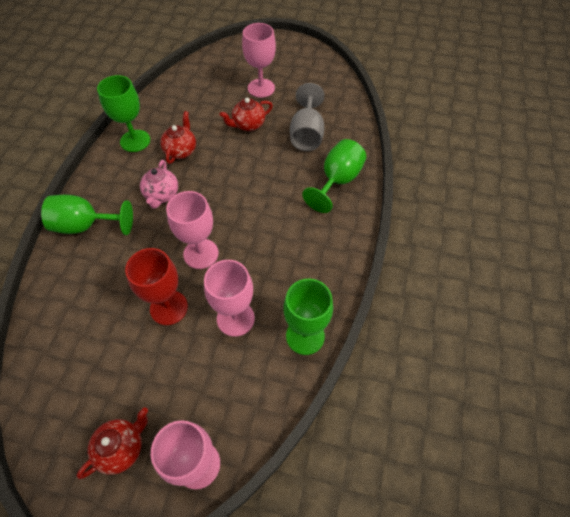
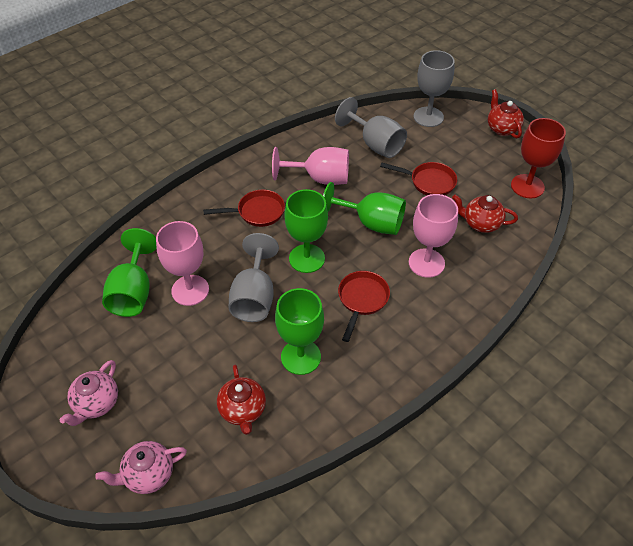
grey goblet: [290,83,325,151] = 1 -> [228,233,279,322] [335,97,407,158] [413,50,455,127] = 3
pink goblet: [151,420,220,489] [166,191,219,269] [204,260,255,337] [242,23,276,98] = 4 -> [156,221,209,306] [272,147,349,185] [409,194,458,278] = 3
pink teapot: [140,160,178,209] = 1 -> [59,360,118,426] [95,441,187,494] = 2
red pan: none = 0 -> [203,190,285,227] [338,271,390,342] [380,162,457,195] = 3

